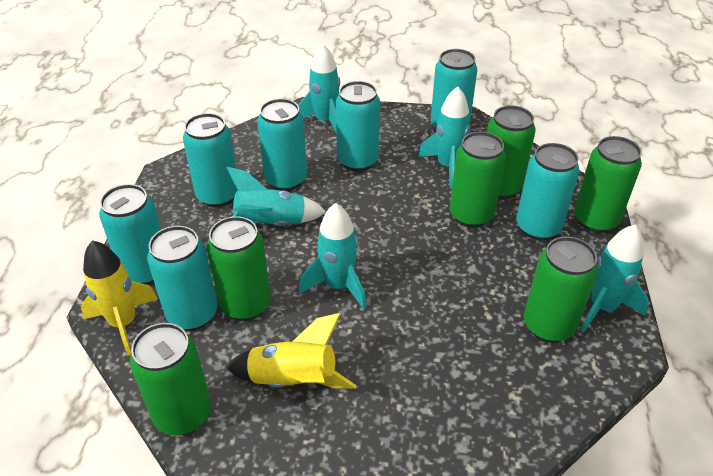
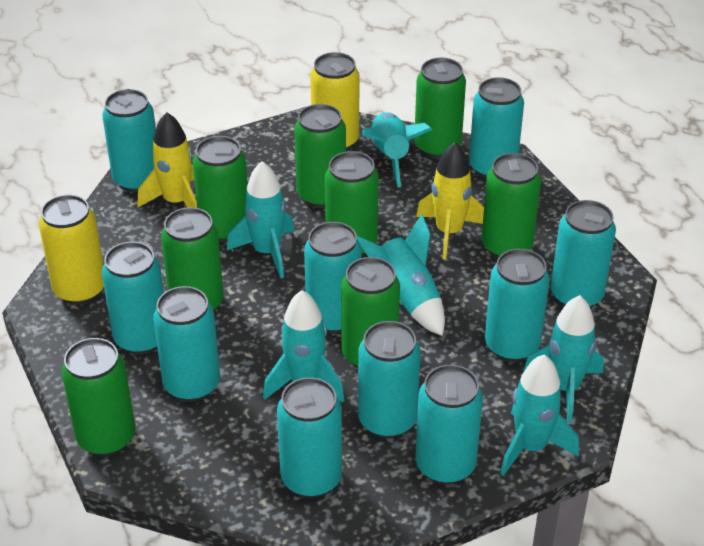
green can: [130,323,211,435] [207,216,271,321] [450,132,506,228] [487,105,536,199] [524,236,598,343] [574,136,642,233] = 6 -> [61,338,136,456] [161,207,223,311] [193,136,247,242] [294,104,346,208] [325,151,379,257] [341,257,400,368] [414,57,466,159] [482,153,541,258] = 8
turquoise can: [99,184,161,285] [147,226,218,331] [183,113,238,207] [257,99,307,191] [336,81,380,172] [431,49,477,129] [516,143,580,240] = 7 -> [102,89,156,192] [102,242,164,355] [153,286,220,402] [277,377,342,498] [304,222,361,333] [358,321,421,438] [415,365,483,485] [469,77,524,179] [485,249,550,362] [551,200,616,308] = 10
turquoise rocket: [226,167,326,226] [298,43,340,132] [299,203,366,309] [418,86,471,188] [581,225,648,333] = 5 -> [227,161,294,278] [263,290,344,403] [357,214,445,336] [362,112,432,187] [500,354,579,476] [523,295,604,423] = 6
yellow can: none = 0 -> [39,195,104,305] [310,52,359,151] = 2

